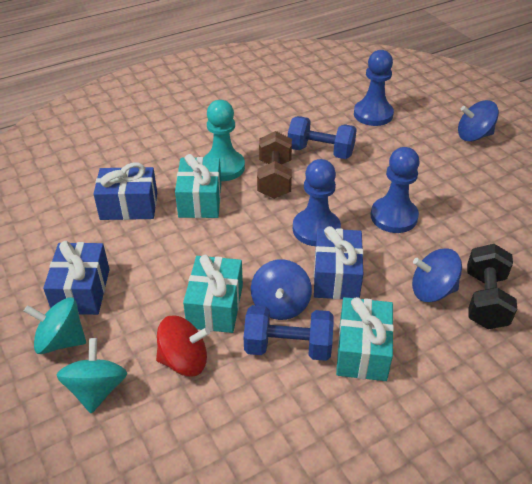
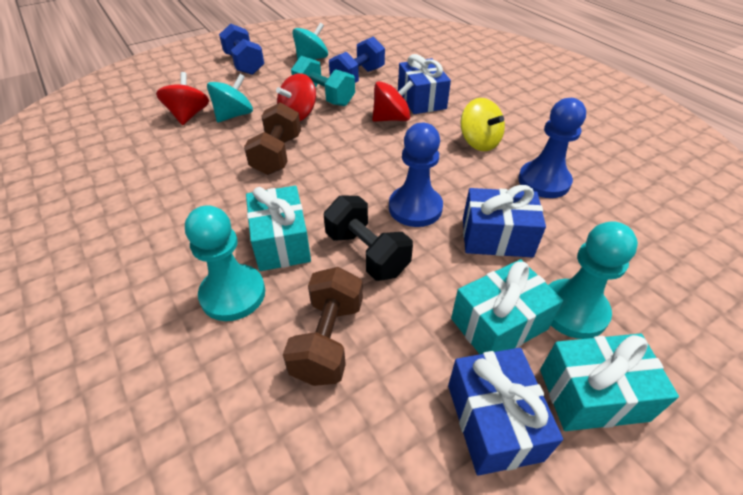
blue pawn: [293,159,341,246] [354,50,394,126] [371,147,420,233] = 3 -> [389,123,443,227] [518,98,586,198] = 2
blue spinning top: [251,259,312,320] [412,248,462,302] [458,100,499,142] = 3 -> none = 0
brown dumbbell: [257,131,292,199] = 1 -> [244,102,301,175] [283,267,363,386] = 2
red spinning top: [156,316,210,377] = 1 -> [156,72,209,125] [276,73,316,121] [372,81,414,122] = 3
turquoise dumbbell: none = 0 -> [291,56,355,106] = 1
turquoise pawn: [203,100,245,181] = 1 -> [185,205,265,321] [548,221,638,339] = 2
yellow spinning top: none = 0 -> [461,98,505,151] = 1

